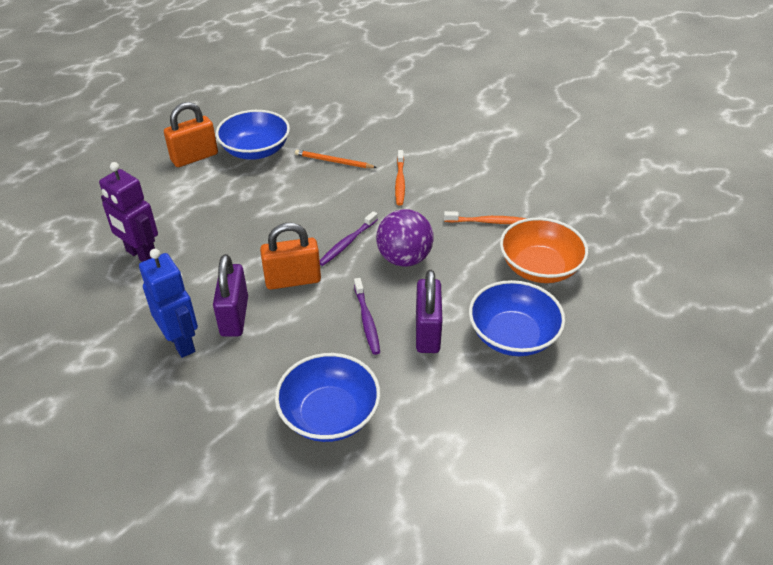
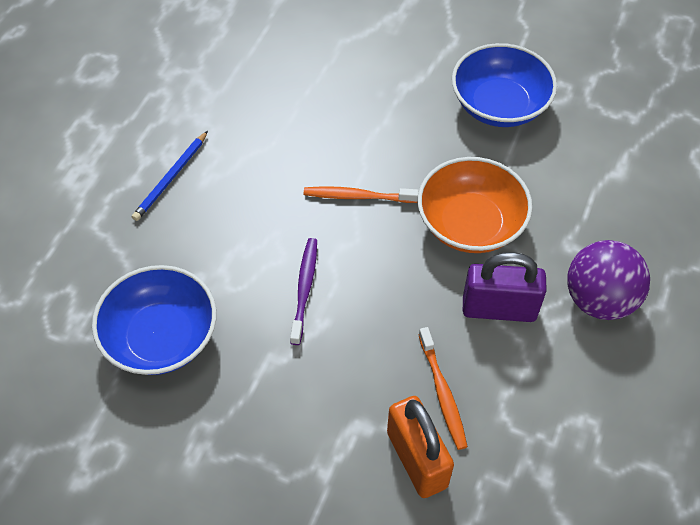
blue bowl: [216,110,290,160] [275,353,381,442] [469,280,565,356] = 3 -> [92,265,216,375] [452,43,557,127] = 2
blue pencil: none = 0 -> [132,131,208,221] = 1
blue robot: [139,249,198,358] = 1 -> none = 0
orange padlock: [164,102,218,167] [260,223,321,290] = 2 -> [387,396,454,498] = 1
orange pencil: [295,150,377,168] = 1 -> none = 0
purple padlock: [213,254,248,337] [416,270,443,353] = 2 -> [463,252,547,322] = 1
purple robot: [99,162,158,262] = 1 -> none = 0
purple toothbrush: [320,211,378,266] [354,278,380,355] = 2 -> [290,238,317,345] = 1

